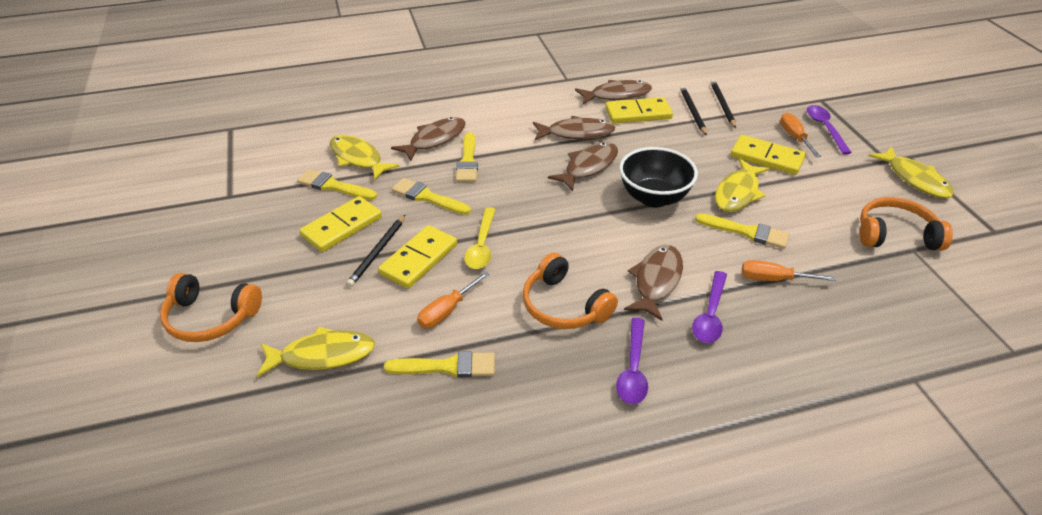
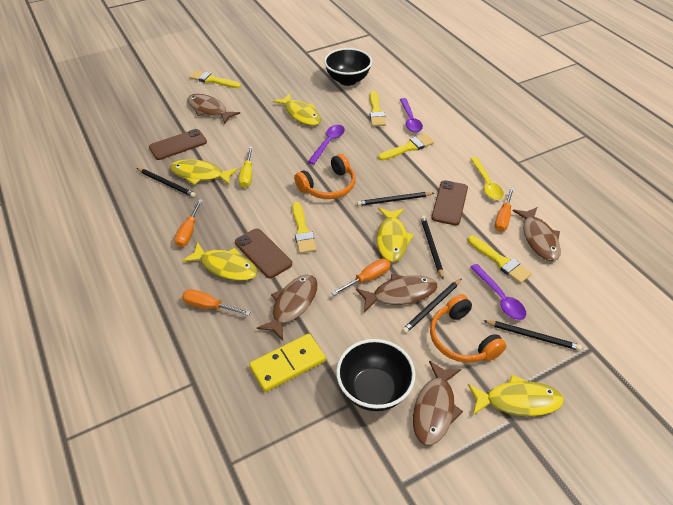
black bowl: [619,147,698,207] = 1 -> [324,48,372,86] [336,339,415,411] = 2
black pencil: [346,215,405,287] [680,86,707,136] [710,80,736,128] = 3 -> [137,168,196,197] [357,192,434,206] [402,278,462,334] [421,215,443,279] [483,320,582,351] = 5
brown phone: none = 0 -> [149,129,207,160] [235,229,292,278] [431,180,468,225] = 3
orange headphones: [160,273,262,342] [523,252,618,329] [860,197,953,251] = 3 -> [294,154,355,199] [430,294,507,363] = 2
orange screwdriver: [417,272,489,328] [742,260,836,281] [780,113,821,157] = 3 -> [175,199,203,247] [182,289,250,316] [331,259,391,295] [495,188,514,232] = 4
yellow domino: [300,196,382,252] [378,225,457,288] [605,97,673,124] [731,135,806,175] = 4 -> [249,334,326,392] = 1
yellow fish: [257,326,375,377] [330,135,400,180] [715,159,770,212] [869,146,954,198] = 4 -> [170,159,238,185] [182,242,258,281] [273,93,321,126] [377,208,414,262] [468,375,564,416] = 5
yellow screwdriver: none = 0 -> [239,147,253,188] = 1

